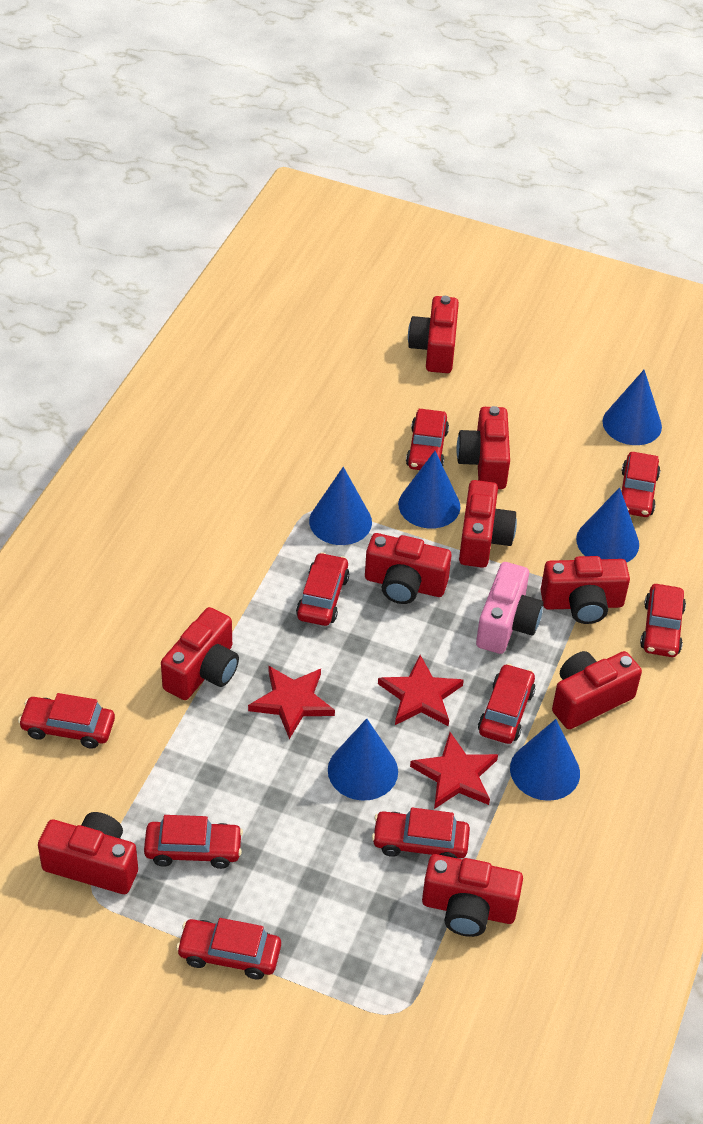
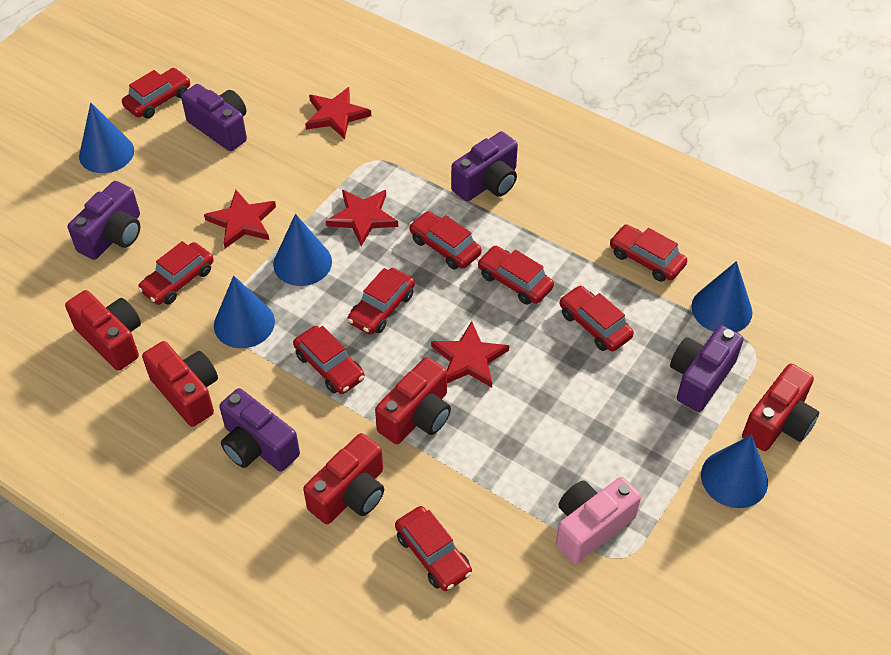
blue cone: [309,467,372,545] [328,718,398,801] [398,451,461,529] [510,719,580,801] [576,488,639,563] [603,370,662,445] = 6 -> [79,103,134,173] [214,276,275,348] [273,214,332,286] [691,261,752,332] [701,435,768,508] = 5
purple camera: none = 0 -> [67,181,140,260] [181,84,247,151] [219,388,300,472] [451,131,518,202] [670,325,744,412] = 5
red camera: [38,812,138,894] [161,607,239,700] [365,533,451,604] [408,296,459,373] [422,854,523,937] [456,406,510,489] [459,480,517,568] [540,556,630,624] [552,651,642,729] = 9 -> [65,290,141,371] [142,341,218,427] [303,433,384,524] [375,357,451,444] [742,364,819,451] = 5
red star: [248,666,335,739] [378,655,464,726] [410,732,498,809] = 3 -> [204,190,276,248] [305,87,371,139] [326,190,398,246] [431,321,509,388] = 4

